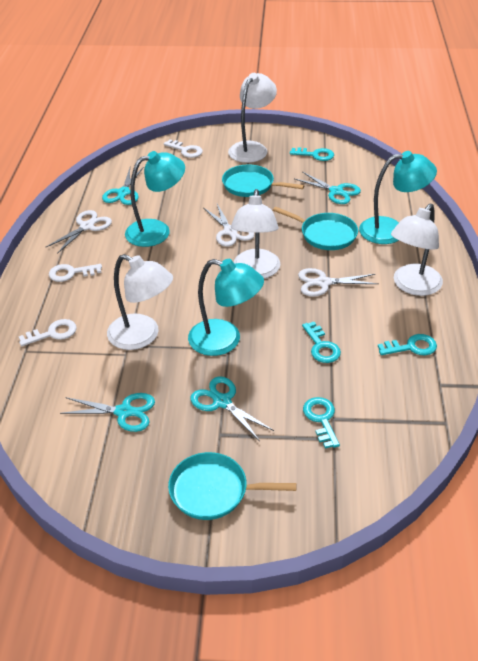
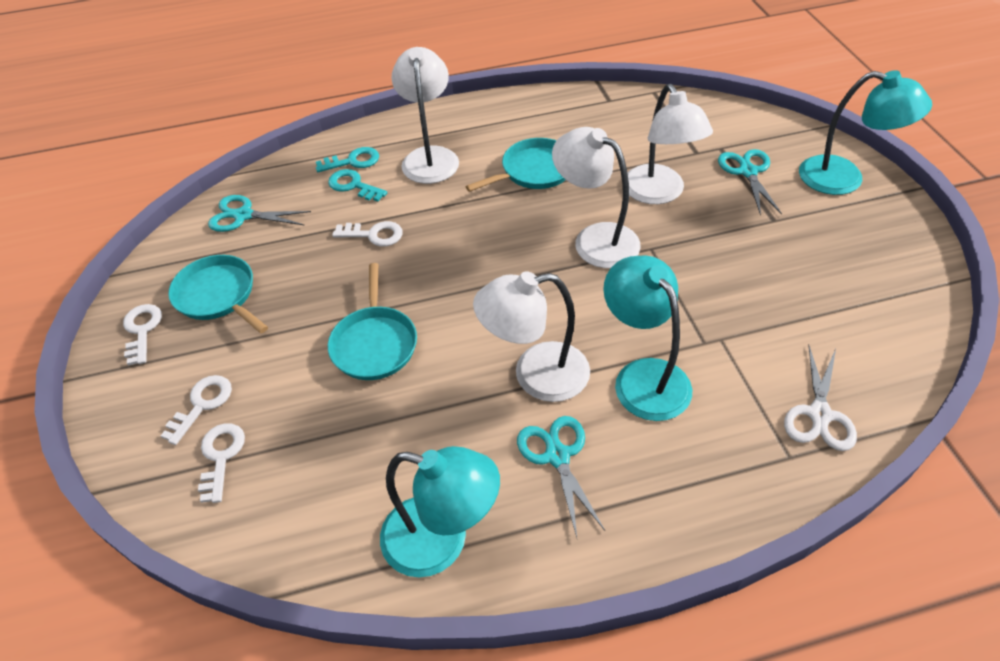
turquoise key: [290,147,334,161] [302,322,341,363] [303,397,340,448] [378,334,437,355] = 4 -> [316,147,379,172] [328,169,387,202] = 2
turquoise scissors: [60,393,155,432] [102,168,143,205] [190,376,274,440] [295,172,361,204] = 4 -> [208,195,311,232] [517,416,605,537] [718,149,782,216] = 3
white key: [19,319,77,346] [49,264,102,282] [164,140,203,158] = 3 -> [123,304,162,366] [161,375,232,445] [198,423,245,503] [332,221,403,247] = 4
white scissors: [46,210,112,254] [204,204,254,247] [298,268,378,296] = 3 -> [784,344,857,451] = 1

